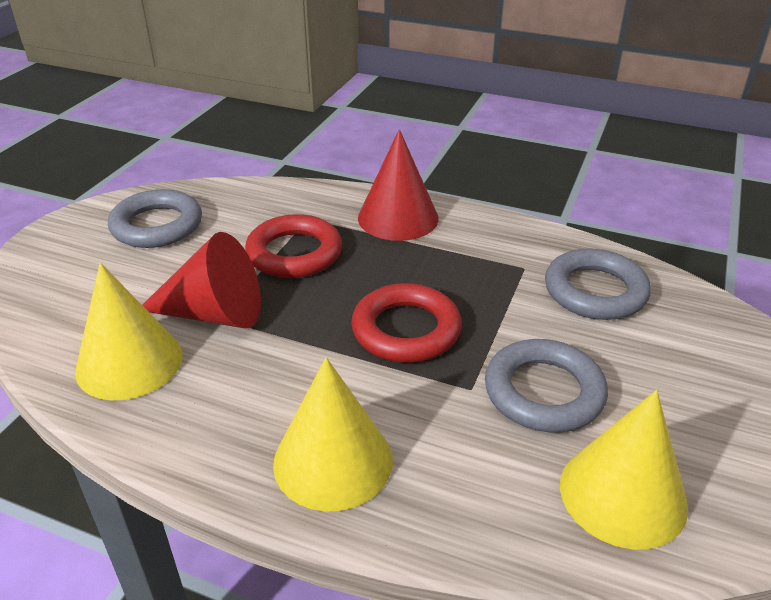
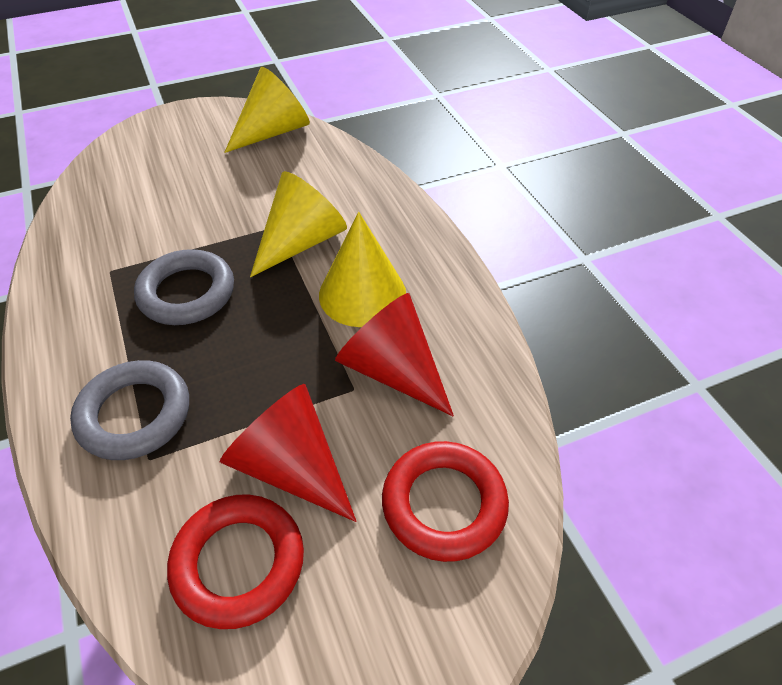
grey ring: [108,189,202,248] [485,339,608,432] [545,248,651,320] = 3 -> [70,360,189,460] [134,249,234,325] = 2

